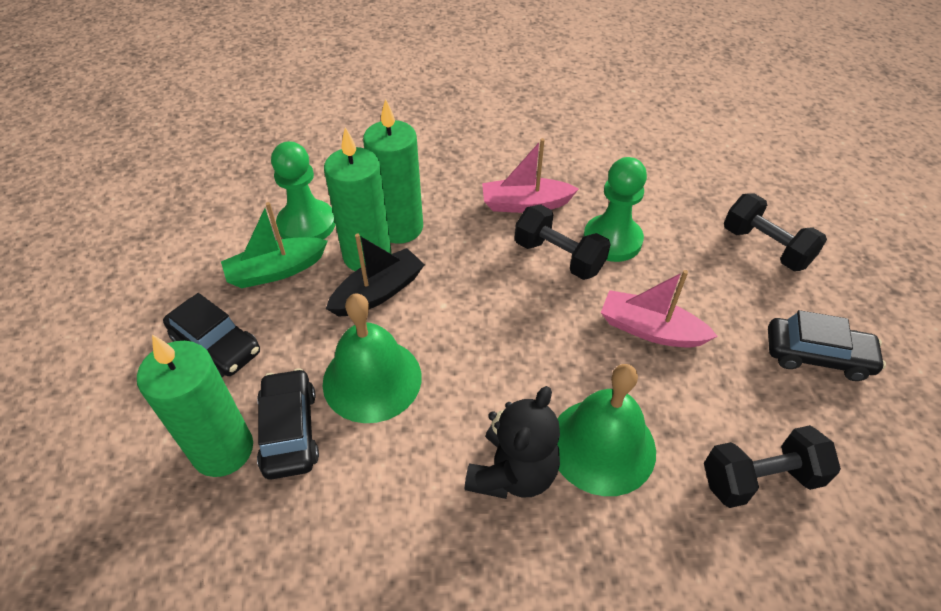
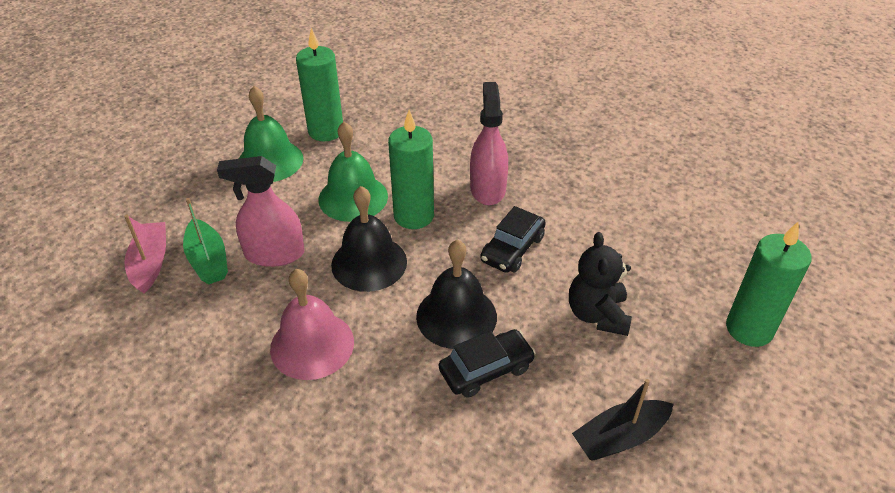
black bell: none = 0 -> [331,186,407,292] [416,239,497,349] = 2
black car: [163,293,260,377] [257,368,319,480] [768,310,886,381] = 3 -> [439,329,536,398] [480,206,546,273] = 2
black dumbbell: [515,204,611,280] [704,425,841,508] [724,194,827,271] = 3 -> none = 0
green pawn: [271,141,335,239] [583,157,647,262] = 2 -> none = 0
pink bell: none = 0 -> [270,269,354,380] = 1
pink boat: [482,138,579,213] [601,270,718,348] = 2 -> [124,214,166,293] = 1
pink spray bottle: none = 0 -> [217,156,305,267] [470,82,508,205] = 2

